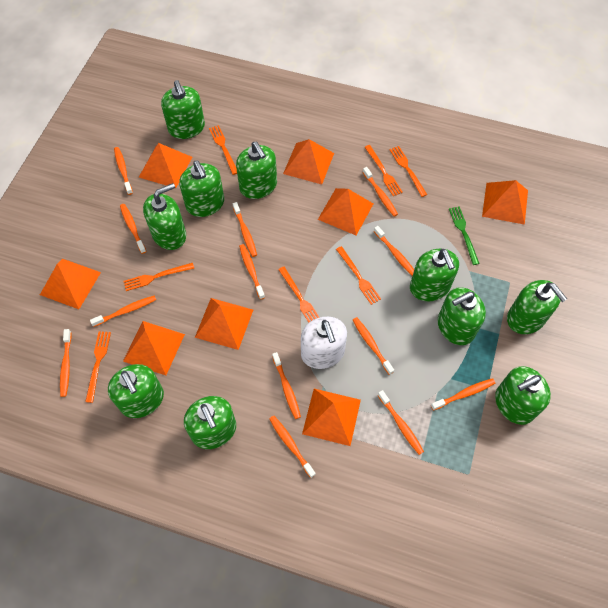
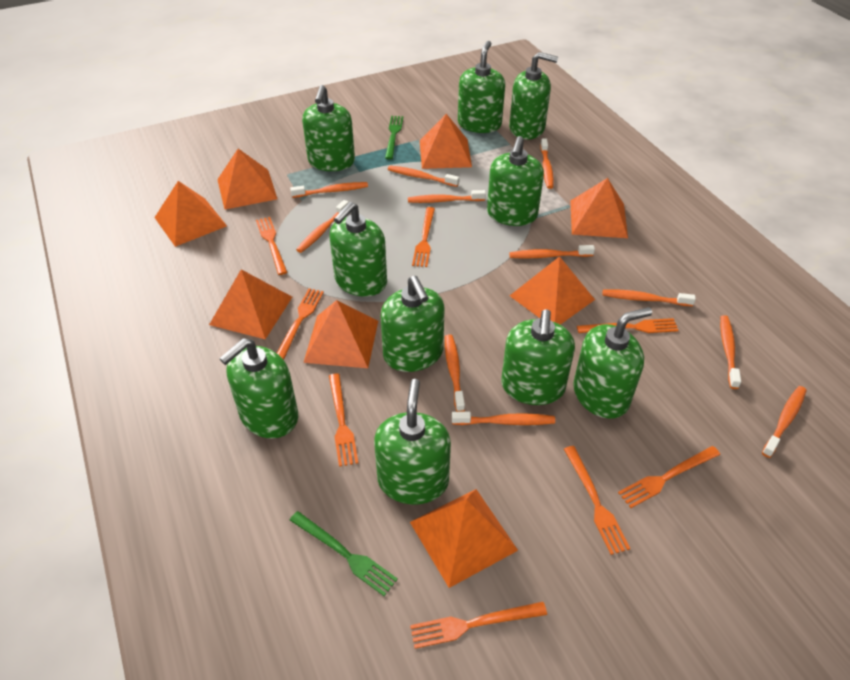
green fork: [449,206,480,265] = 1 -> [290,511,398,596] [385,116,403,159] = 2
orange fork: [85,331,111,403] [124,263,194,291] [209,125,237,175] [278,267,320,322] [336,246,381,305] [365,145,403,196] [389,146,427,197] = 7 -> [256,217,287,275] [277,288,324,360] [329,373,358,467] [410,602,547,649] [412,207,435,267] [564,446,631,555] [577,318,679,333] [618,446,720,508] = 8
orange toothbrush: [60,329,71,397] [90,296,156,327] [114,147,133,195] [120,204,146,254] [233,202,257,257] [239,244,265,300] [269,415,316,478] [272,352,301,419] [353,317,394,375] [363,167,398,217] [374,226,414,276] [378,390,424,455] [431,378,495,410] = 13 -> [290,182,368,198] [296,200,349,253] [388,166,459,187] [408,190,486,203] [445,334,465,412] [452,412,555,425] [509,245,595,259] [540,139,554,189] [602,289,696,306] [720,315,741,389] [762,386,807,458] = 11
white soap dispenser: [301,317,347,369] = 1 -> none = 0

